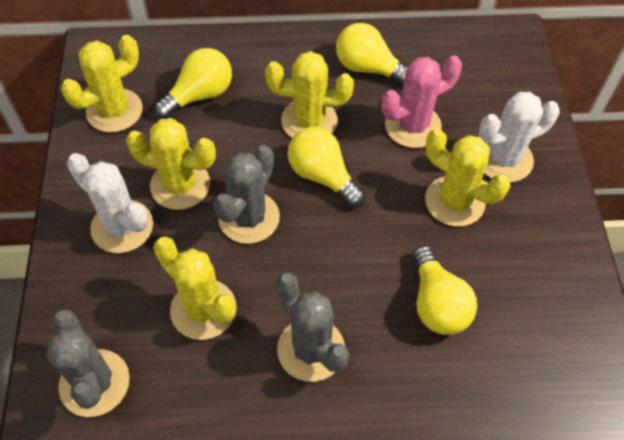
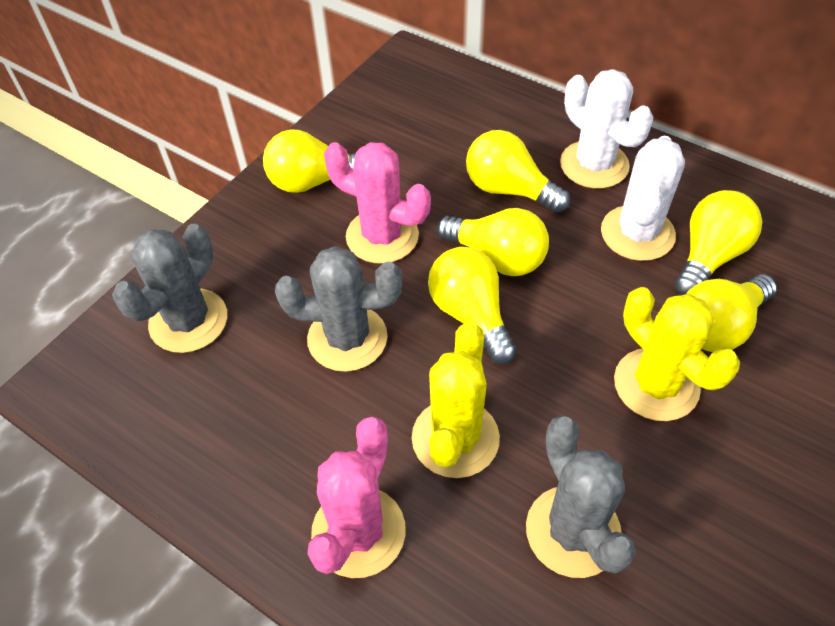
pink cactus: [381,55,462,148] = 1 -> [307,417,406,578] [324,142,431,264] = 2
yellow cactus: [61,35,143,132] [126,118,216,210] [153,237,237,340] [265,51,354,138] [425,129,511,227] = 5 -> [412,322,500,478] [614,287,740,421] = 2
yellow light bulb: [154,48,232,119] [288,127,365,208] [336,23,407,86] [412,245,477,335] = 4 -> [263,129,355,193] [428,247,517,364] [436,208,549,276] [466,130,570,213] [675,190,762,295] [686,274,777,352] = 6

